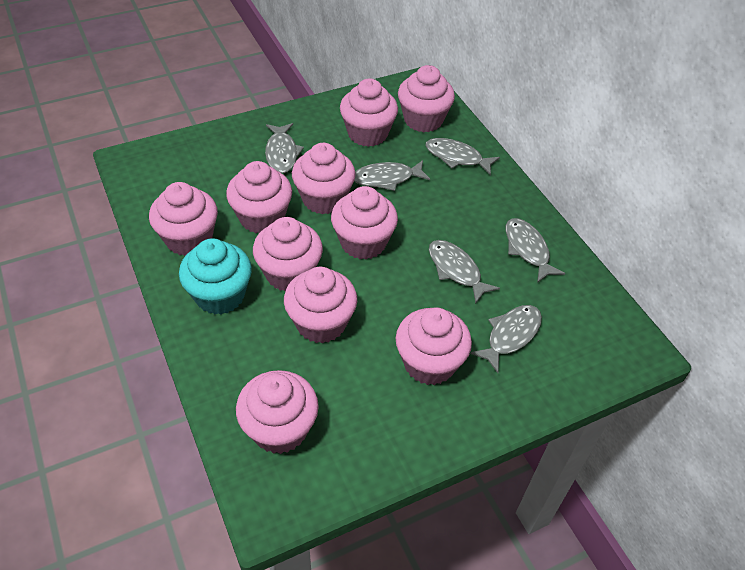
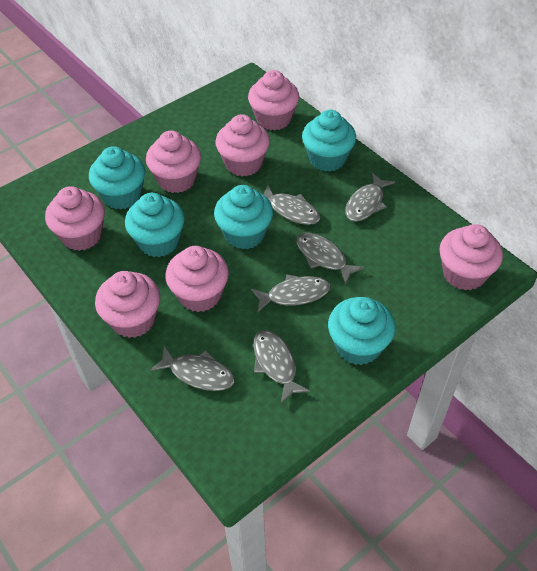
pink cupcake: [149,182,218,256] [226,161,292,233] [236,370,319,454] [253,217,323,291] [284,267,357,344] [292,143,356,214] [331,186,398,260] [340,78,398,147] [396,307,472,385] [398,65,455,133] = 10 -> [45,186,105,251] [95,271,160,338] [146,130,201,193] [165,246,229,312] [215,114,270,176] [248,70,299,130] [439,224,503,290] = 7
turquoise cupcake: [179,238,252,315] = 1 -> [89,146,145,210] [125,193,185,257] [214,185,273,249] [302,110,356,172] [328,297,395,365] = 5

